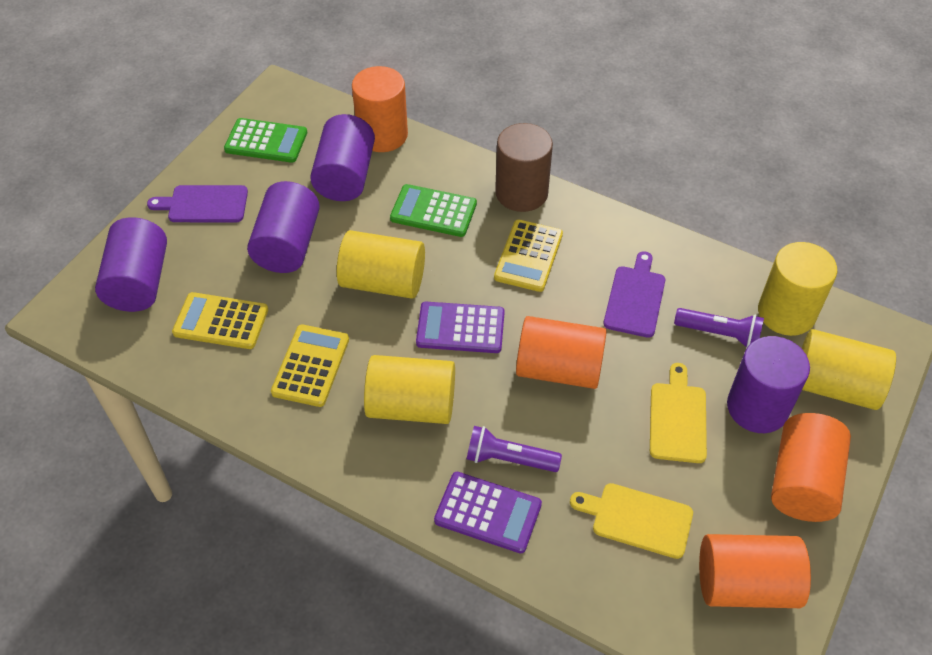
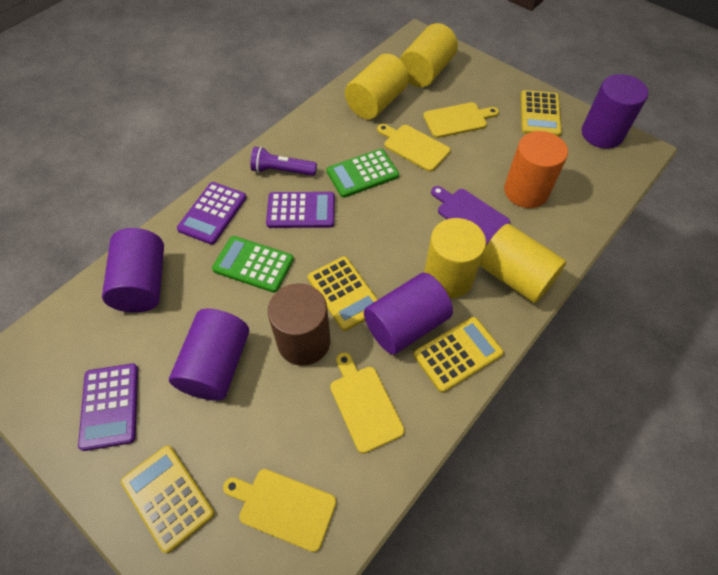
orange cylinder: [352,66,408,152] [516,316,607,389] [699,534,811,608] [771,413,851,522] = 4 -> [504,131,568,208] = 1
purple calculator: [416,302,505,353] [434,472,542,553] = 2 -> [78,363,138,451] [177,182,247,245] [266,192,335,228] = 3
purple cutting board: [147,185,248,222] [603,251,665,338] = 2 -> [431,186,510,245] = 1
purple flashlight: [467,426,562,472] [674,308,764,347] = 2 -> [250,147,317,176] = 1
yellow calculator: [172,292,268,349] [271,324,349,407] [494,219,563,292] = 3 -> [121,446,214,553] [308,256,378,331] [414,317,504,393] [521,90,562,137] = 4
yellow cutting board: [570,483,693,559] [650,363,707,463] = 2 -> [223,469,336,552] [330,352,405,454] [377,124,450,172] [423,102,499,138] = 4

